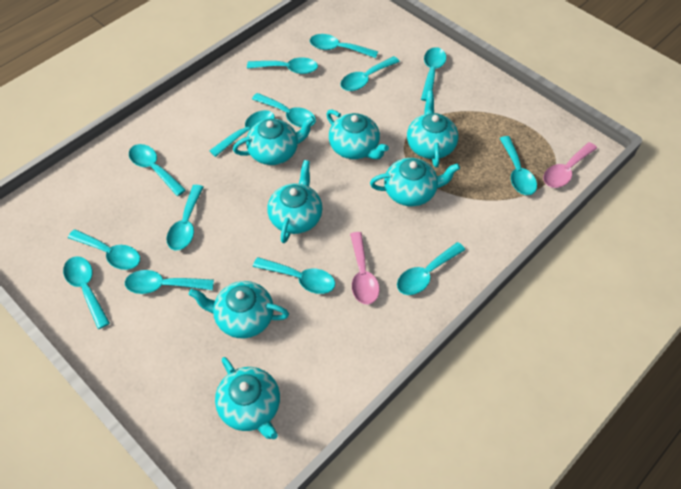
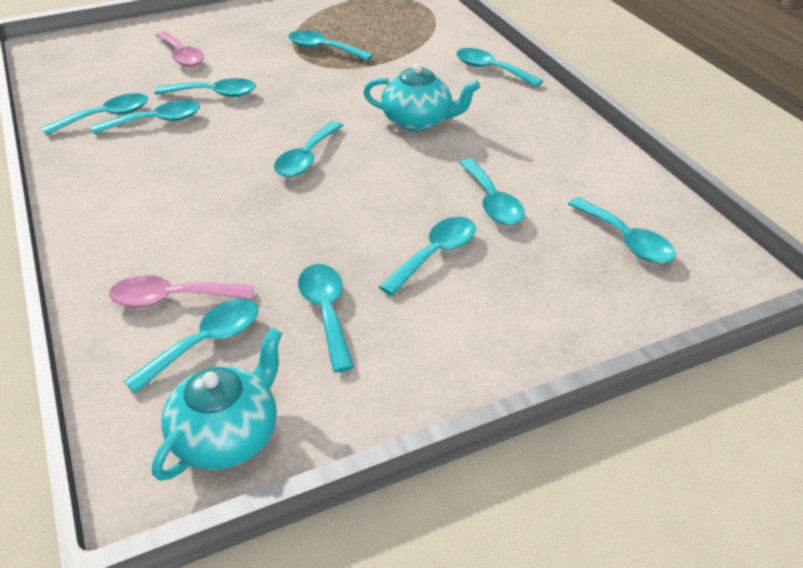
turquoise spoon: [63,256,110,329] [68,229,140,270] [125,270,214,294] [129,144,186,196] [167,185,203,250] [209,110,275,157] [247,57,318,74] [252,93,316,127] [253,257,335,294] [310,34,378,58] [340,56,400,91] [397,242,465,295] [421,47,446,101] [500,136,537,195] = 14 -> [41,93,148,135] [91,100,200,134] [124,299,258,393] [154,78,256,97] [274,121,343,177] [288,30,373,61] [298,264,354,372] [379,217,476,296] [456,48,543,87] [459,159,525,225] [568,197,676,263] = 11
turquoise teapot: [189,281,289,338] [215,357,280,439] [233,116,315,165] [267,160,322,243] [326,109,389,159] [370,158,460,206] [407,91,458,167] = 7 -> [152,328,282,481] [364,63,480,132] = 2

